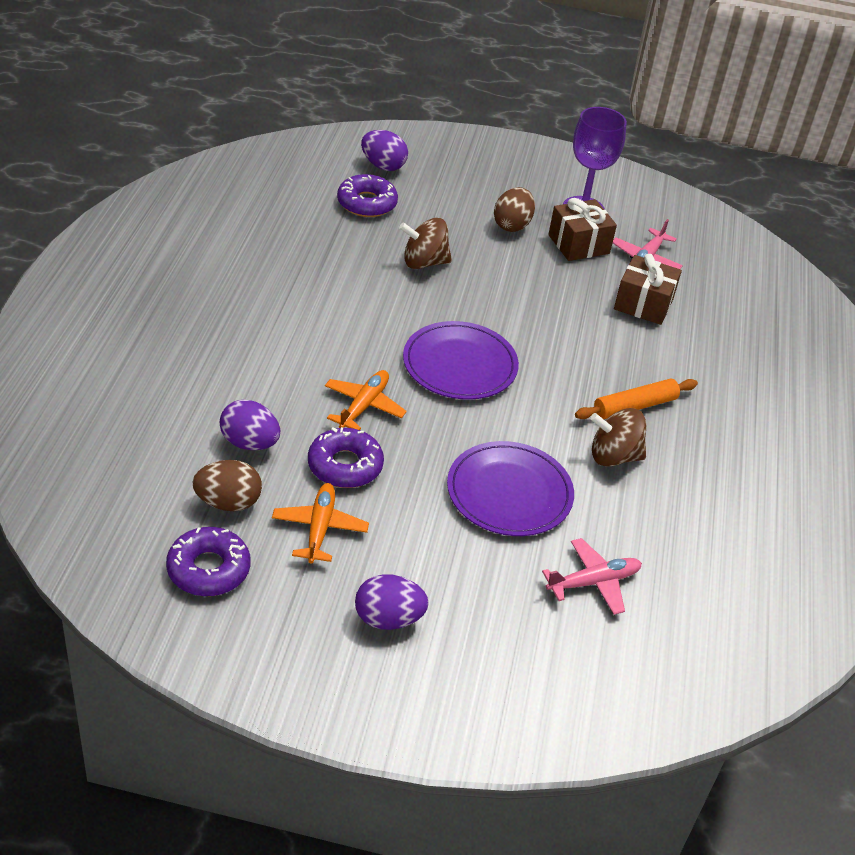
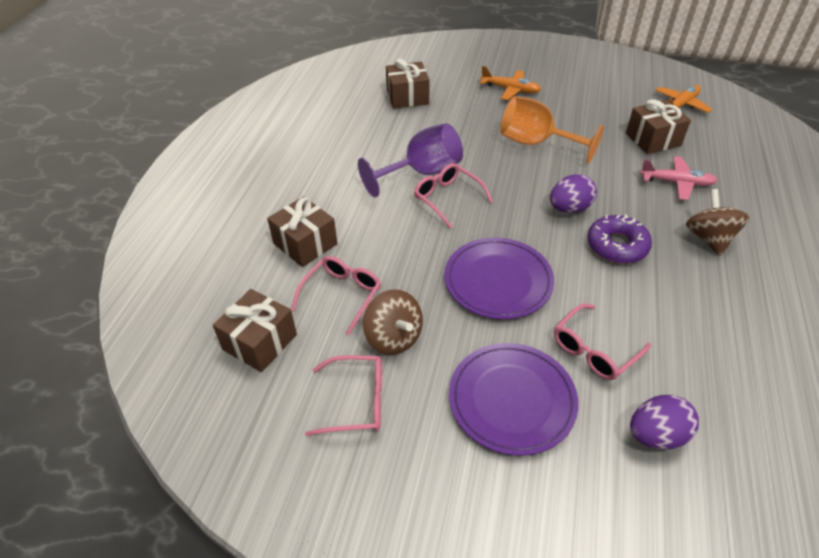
brown egg: [193,460,262,511] [494,187,535,232] = 2 -> none = 0
brown gift: [548,198,617,261] [614,254,682,325] = 2 -> [213,289,297,372] [267,196,338,267] [386,58,430,109] [626,99,691,154] = 4
orange goblet: none = 0 -> [500,96,604,164] = 1
orange rolling pin: [575,379,698,419] = 1 -> none = 0
pink glasses: none = 0 -> [291,256,381,335] [305,355,382,436] [414,163,493,229] [554,304,651,380] = 4
pink plane: [542,538,642,615] [613,219,683,269] = 2 -> [640,156,718,200] = 1
purple donut: [166,527,251,596] [308,427,384,488] [337,174,398,217] = 3 -> [587,214,652,263] = 1
purple egg: [219,399,280,450] [355,574,429,630] [361,130,408,171] = 3 -> [550,174,597,213] [630,395,699,449] = 2

